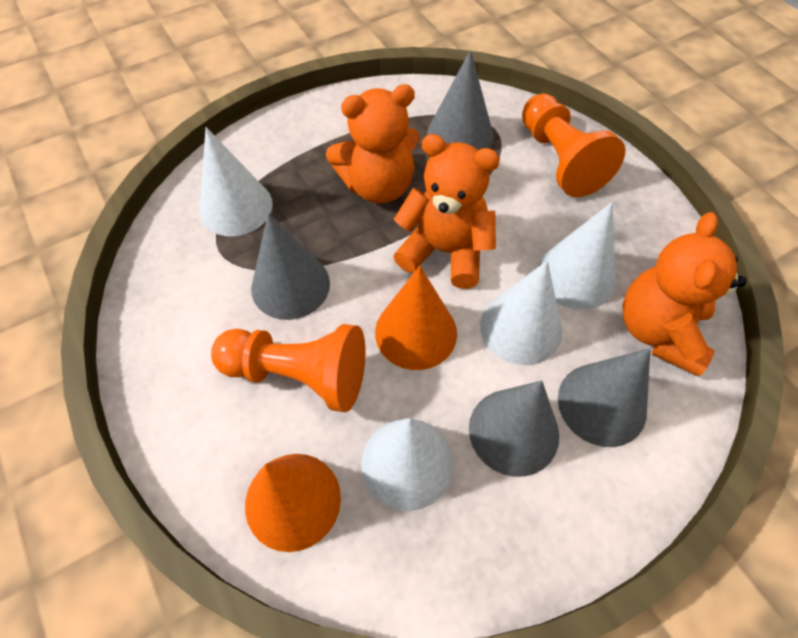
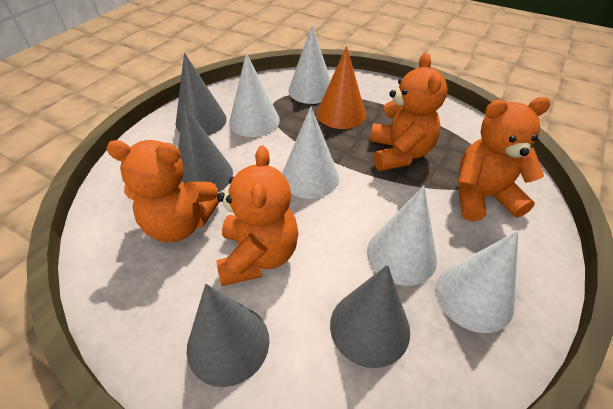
orange cone: [245,454,341,552] [375,266,457,370] = 2 -> [317,46,366,129] = 1
orange pawn: [211,324,365,412] [522,93,625,197] = 2 -> none = 0
orange teddy bear: [326,84,420,204] [393,134,500,289] [622,212,747,376] = 3 -> [106,140,220,242] [216,146,299,286] [370,53,448,171] [458,97,551,221] = 4
white cone: [200,127,273,236] [361,418,454,511] [480,261,562,365] [538,202,616,310] = 4 -> [229,53,280,137] [282,106,339,199] [288,25,331,104] [367,186,437,286] [436,231,518,333] = 5

